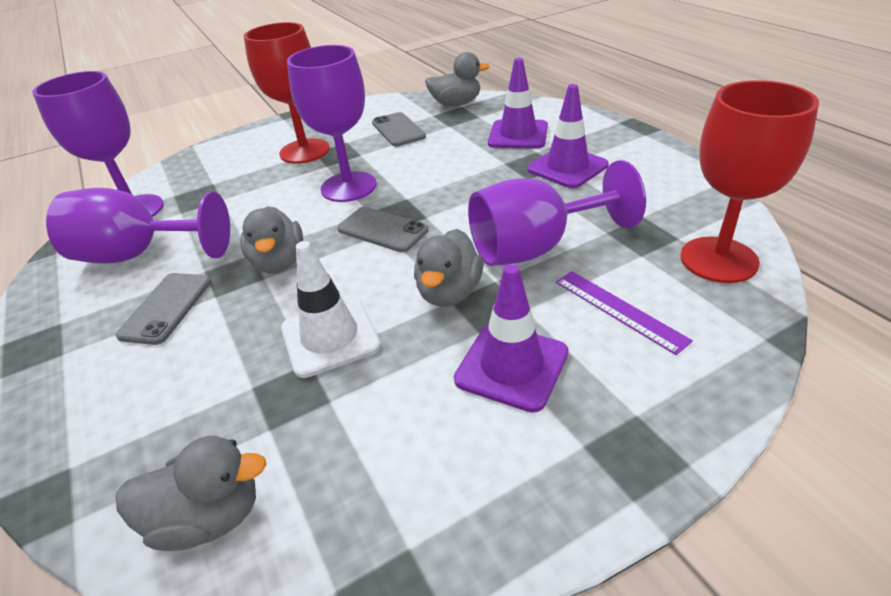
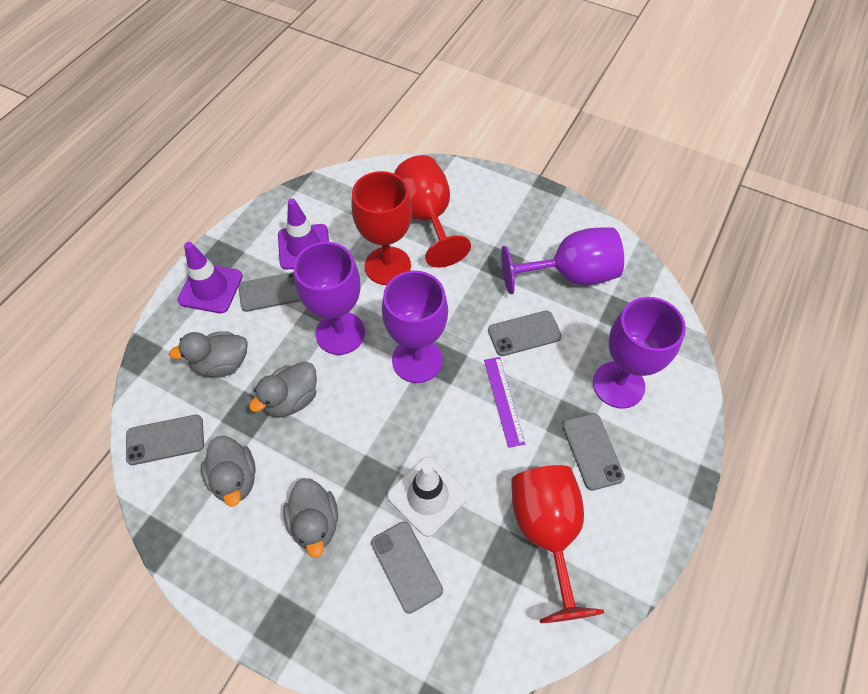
grey phone: [115,273,211,345] [337,207,428,252] [372,112,426,146] = 3 -> [126,414,204,465] [239,272,301,312] [371,521,443,614] [488,311,562,356] [563,413,625,491] = 5
purple traffic cone: [454,264,568,413] [488,58,548,149] [527,84,609,188] = 3 -> [178,242,243,313] [278,199,329,270] = 2
red goblet: [244,22,330,164] [680,80,819,283] = 2 -> [352,171,412,285] [394,155,471,268] [511,465,604,623] = 3

